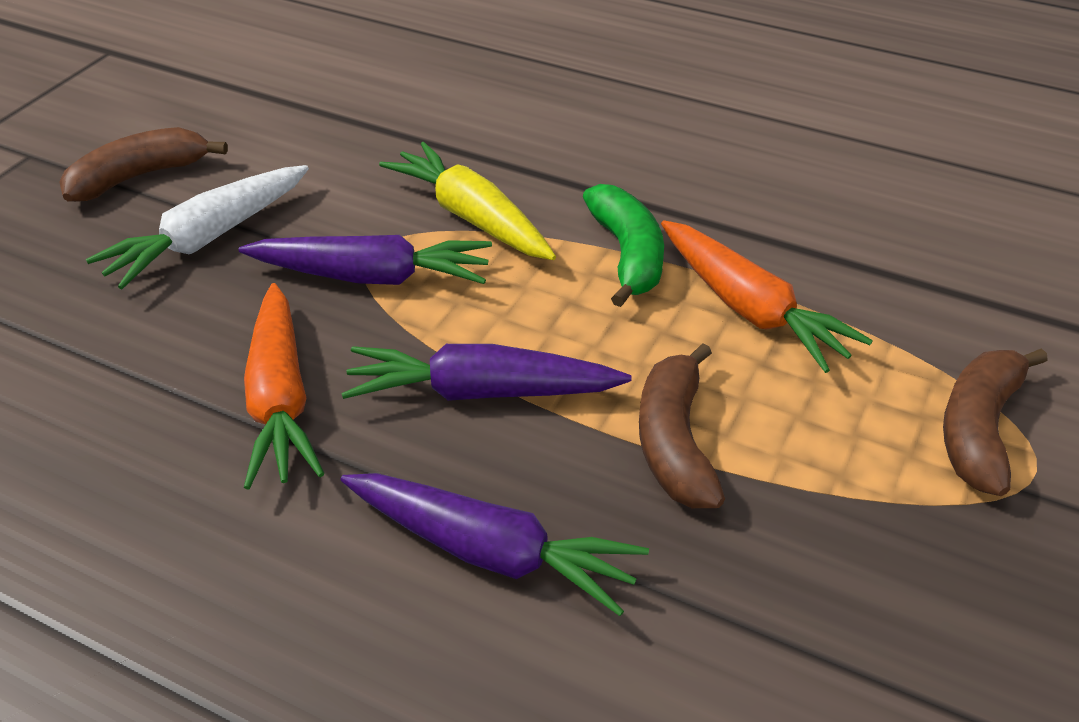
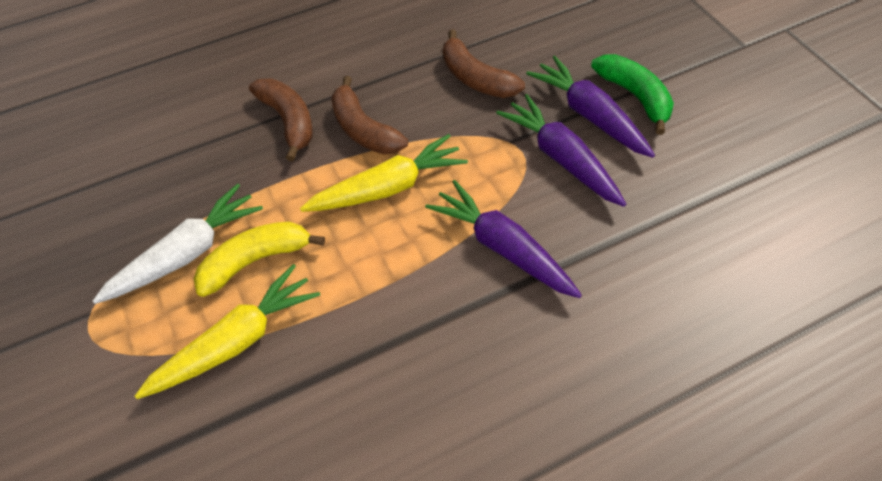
orange carrot: [244,283,325,489] [661,220,873,373] = 2 -> none = 0
yellow banana: none = 0 -> [194,221,325,297] = 1
yellow carrot: [379,142,556,260] = 1 -> [135,264,320,399] [300,134,468,212] = 2

